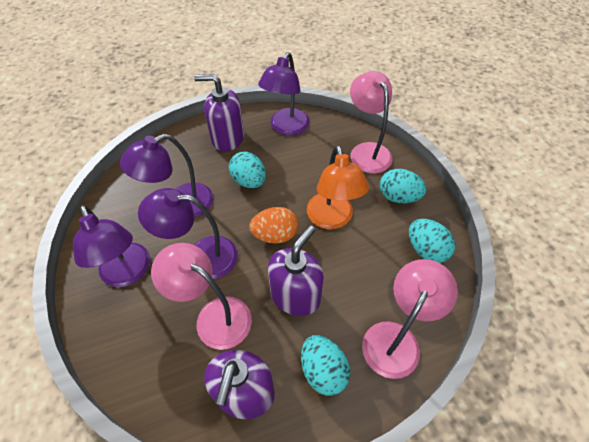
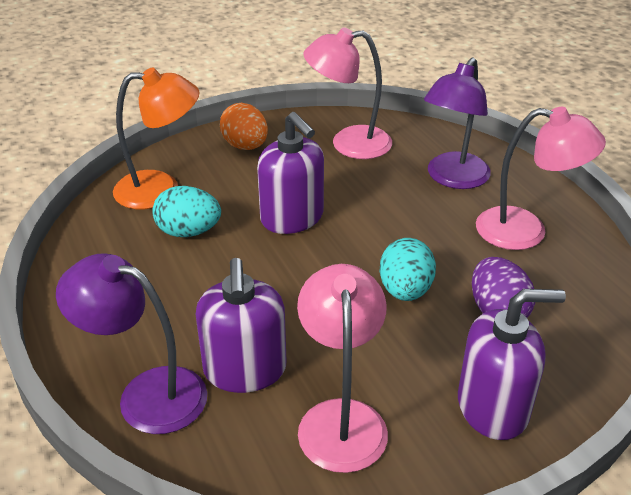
purple egg: none = 0 -> [472,257,535,318] = 1
purple lamp: [73,205,150,287] [120,134,213,218] [138,188,238,279] [258,52,309,135] = 4 -> [56,253,207,434] [424,58,491,189] = 2
turquoise egg: [229,152,266,188] [301,335,350,396] [380,169,426,203] [409,219,455,263] = 4 -> [152,186,221,237] [379,238,436,301] = 2

